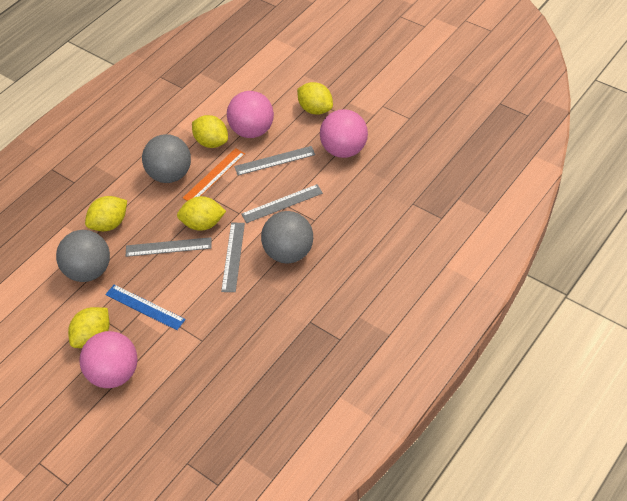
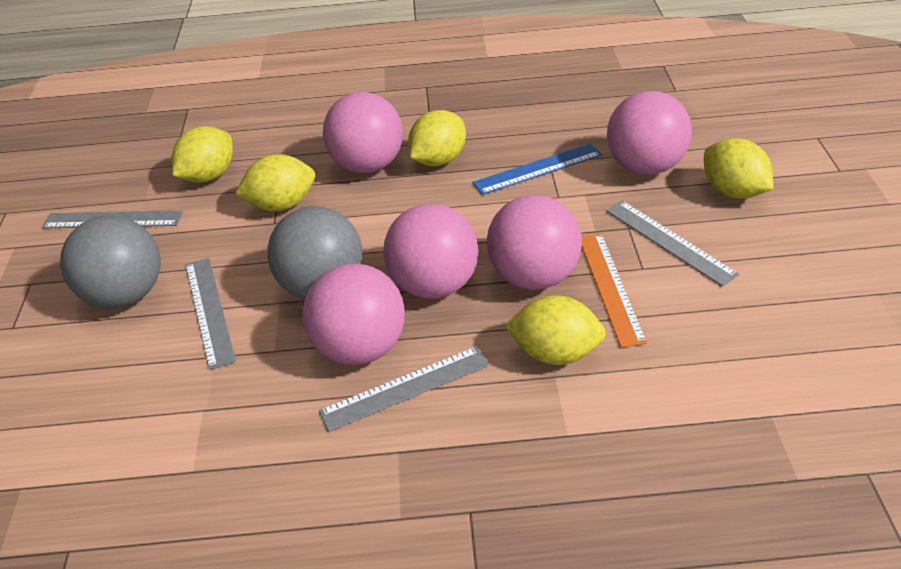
grey ball: [56,230,110,282] [142,134,191,183] [261,211,313,263] = 3 -> [60,216,161,309] [267,206,362,299] = 2
pink ball: [79,331,138,388] [227,91,274,138] [320,109,368,158] = 3 -> [303,263,405,365] [323,92,403,173] [383,204,478,299] [487,195,582,290] [607,91,692,175] = 5

